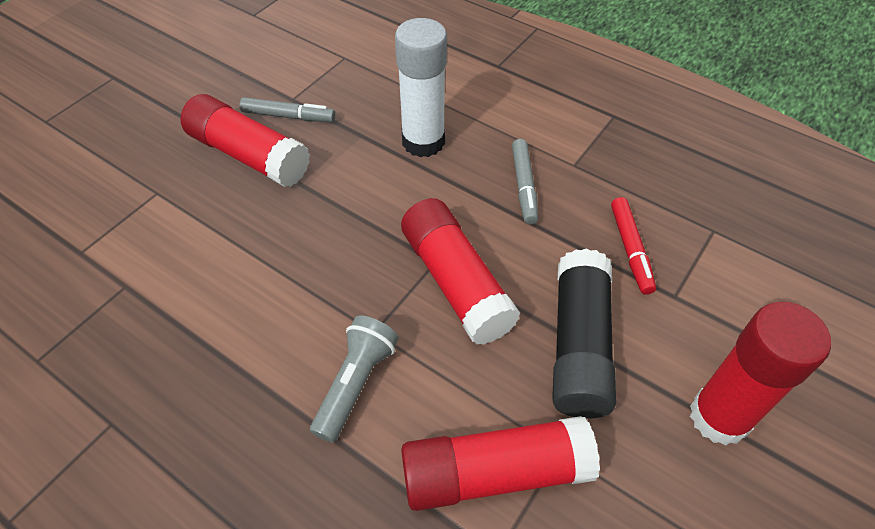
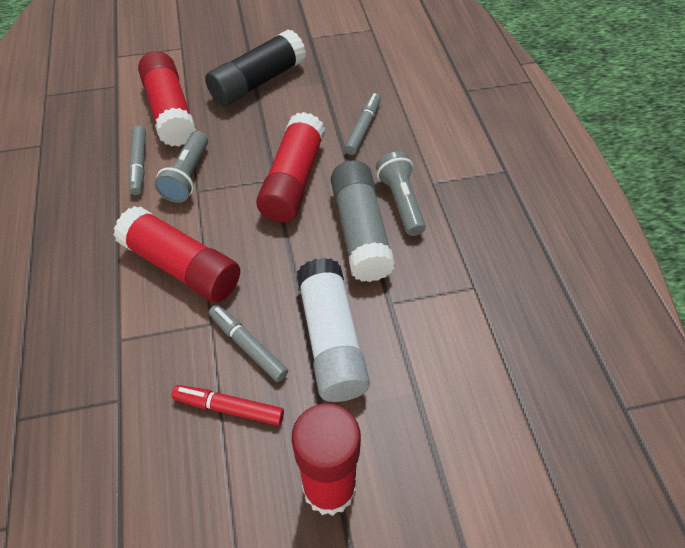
grey flashlight: [310,315,399,443] = 1 -> [154,131,208,203] [376,151,426,236] = 2
grey glue stick: none = 0 -> [331,160,395,282] = 1
grey marker: [240,97,335,122] [512,139,538,224] = 2 -> [129,125,146,195] [209,305,288,382] [345,93,381,155] = 3

